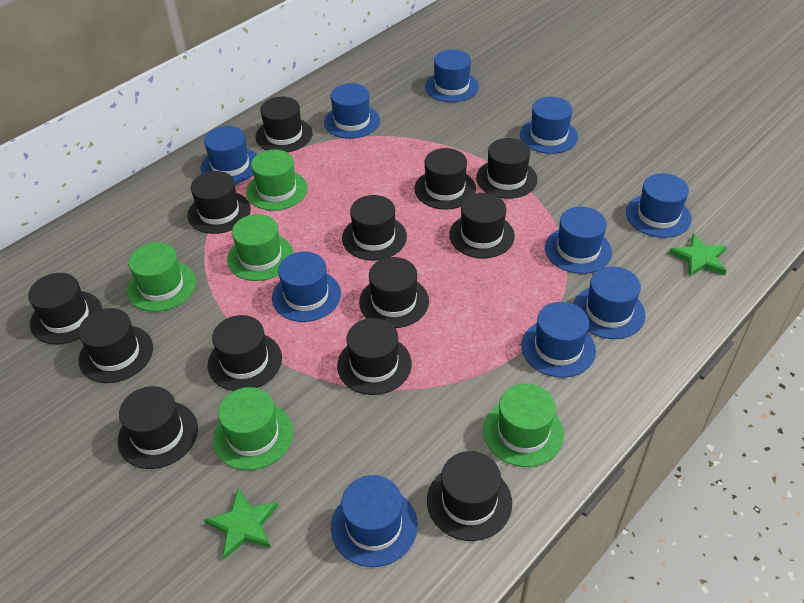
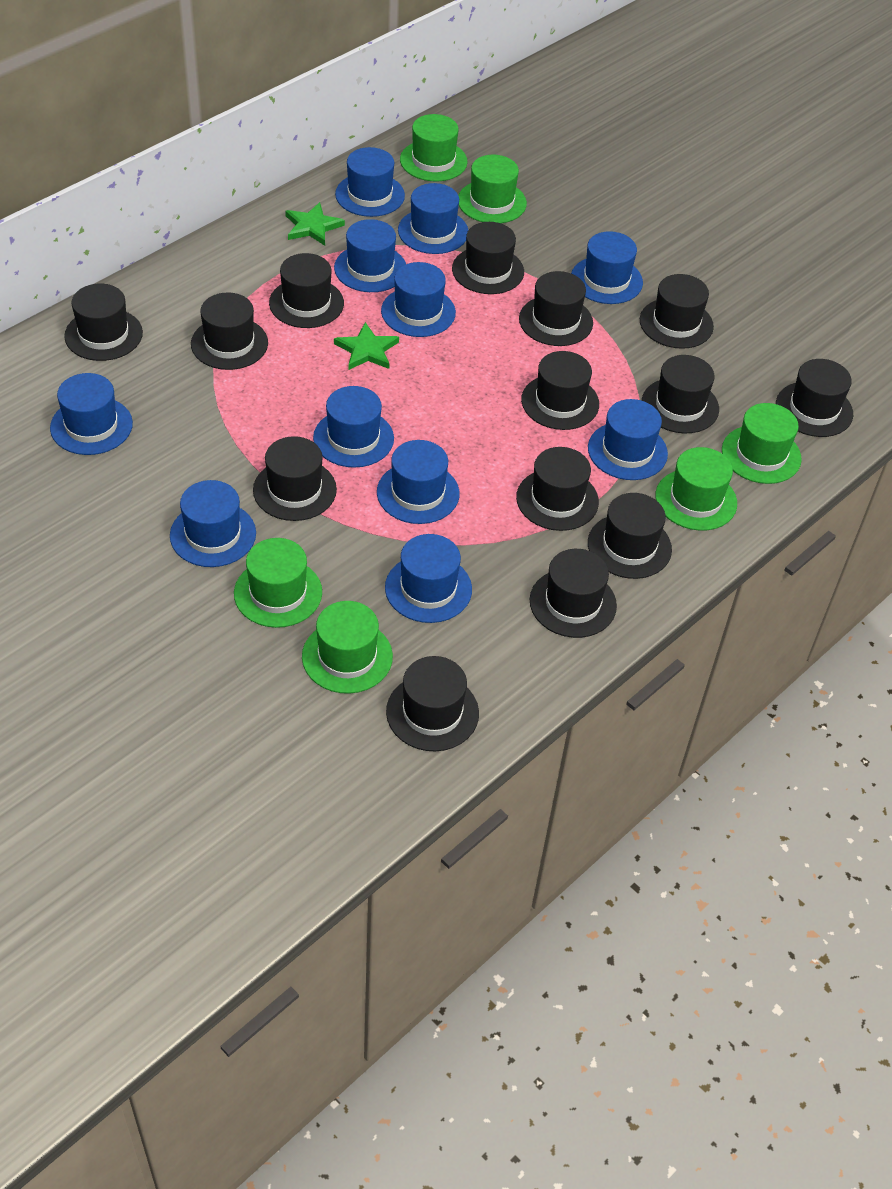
black hat: [28,273,102,344] [78,308,153,383] [118,386,198,469] [187,171,251,234] [208,315,282,391] [255,97,313,152] [337,318,412,395] [342,195,407,260] [359,257,429,328] [414,148,476,210] [427,451,512,541] [449,193,515,258] [476,138,537,199] = 13 -> [64,284,143,361] [191,292,268,370] [253,436,337,521] [269,253,344,328] [386,656,479,751] [452,222,524,294] [516,447,599,531] [519,271,593,346] [521,351,599,430] [530,549,617,638] [588,493,672,579] [640,274,714,349] [642,355,719,433] [776,359,853,437] = 14
blue hat: [201,126,257,184] [272,252,341,322] [324,83,380,139] [331,475,418,567] [425,50,479,102] [520,97,578,154] [521,302,596,378] [545,207,612,274] [574,266,646,339] [626,173,692,238] = 10 -> [50,373,133,455] [170,480,256,567] [313,386,394,468] [334,219,406,292] [335,147,405,217] [377,440,460,524] [381,262,456,337] [385,534,472,623] [398,183,468,254] [571,231,643,304] [588,399,668,480] = 11
green hat: [127,242,196,312] [213,387,293,470] [227,214,294,281] [246,150,308,211] [483,384,564,467] = 5 -> [234,538,322,628] [302,601,393,694] [400,114,468,181] [458,155,527,223] [655,447,737,531] [722,403,802,484] = 6

